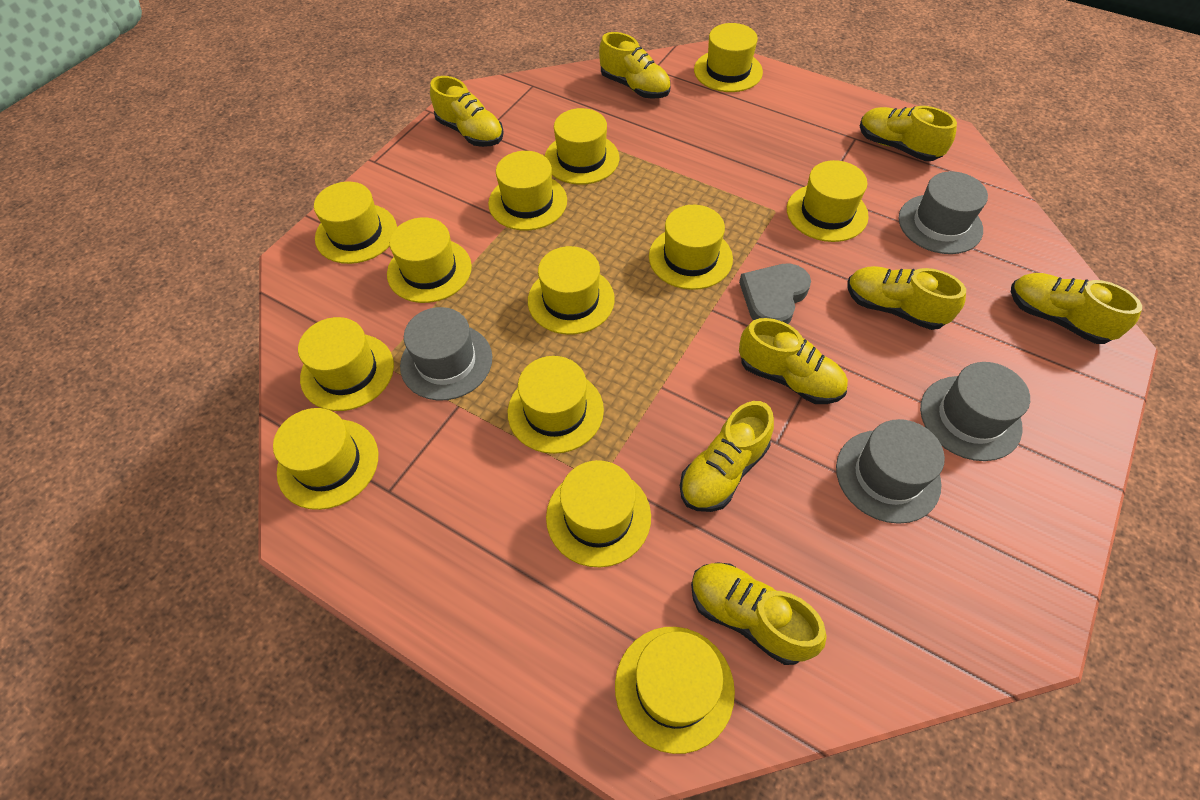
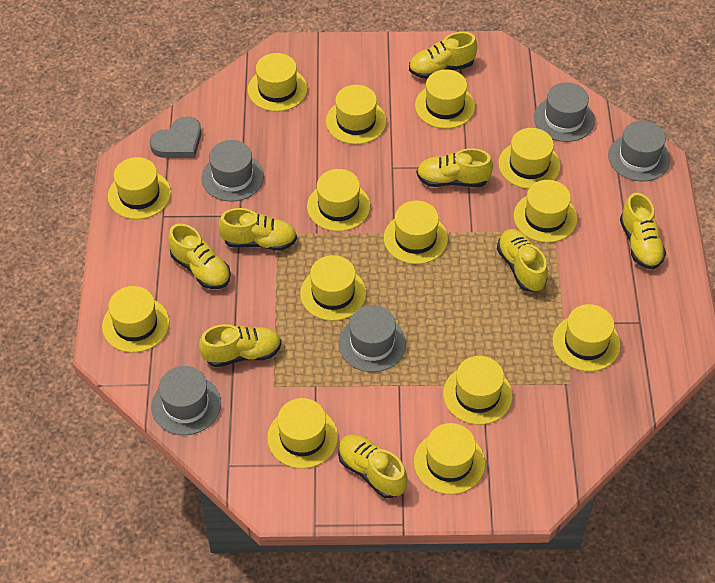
grey hat: [400,307,492,400] [836,419,945,524] [899,171,988,254] [920,362,1030,461] = 4 -> [151,366,221,435] [202,140,264,202] [338,305,406,372] [534,82,595,142] [608,120,670,182] = 5
yellow hat: [273,408,378,510] [298,317,394,411] [314,181,397,264] [387,217,472,303] [488,151,567,231] [508,356,604,454] [528,246,615,335] [545,108,619,185] [546,460,651,567] [615,627,735,754] [649,205,733,290] [694,23,763,92] [787,160,869,242] = 13 -> [102,286,169,353] [108,157,171,219] [248,53,307,112] [267,398,338,469] [300,255,366,321] [307,169,370,231] [326,85,386,144] [384,201,448,264] [414,423,485,495] [415,69,475,129] [443,356,513,425] [498,128,561,189] [514,180,577,243] [552,304,621,372] = 14

